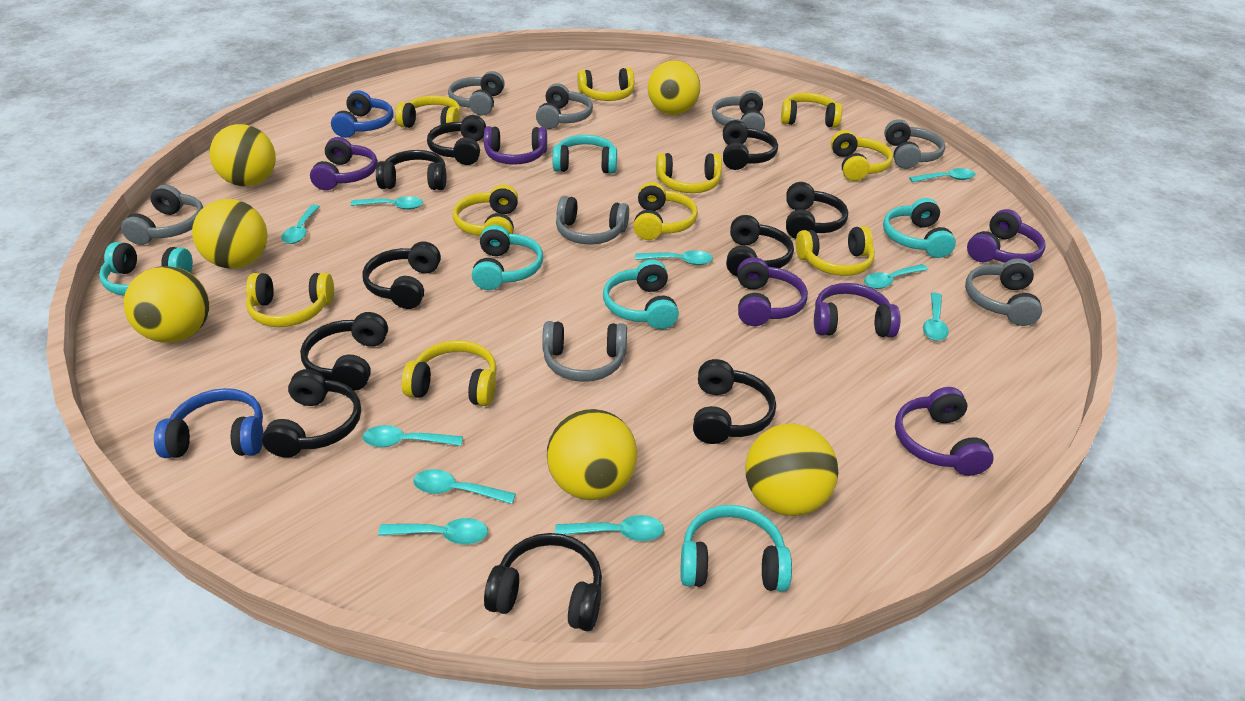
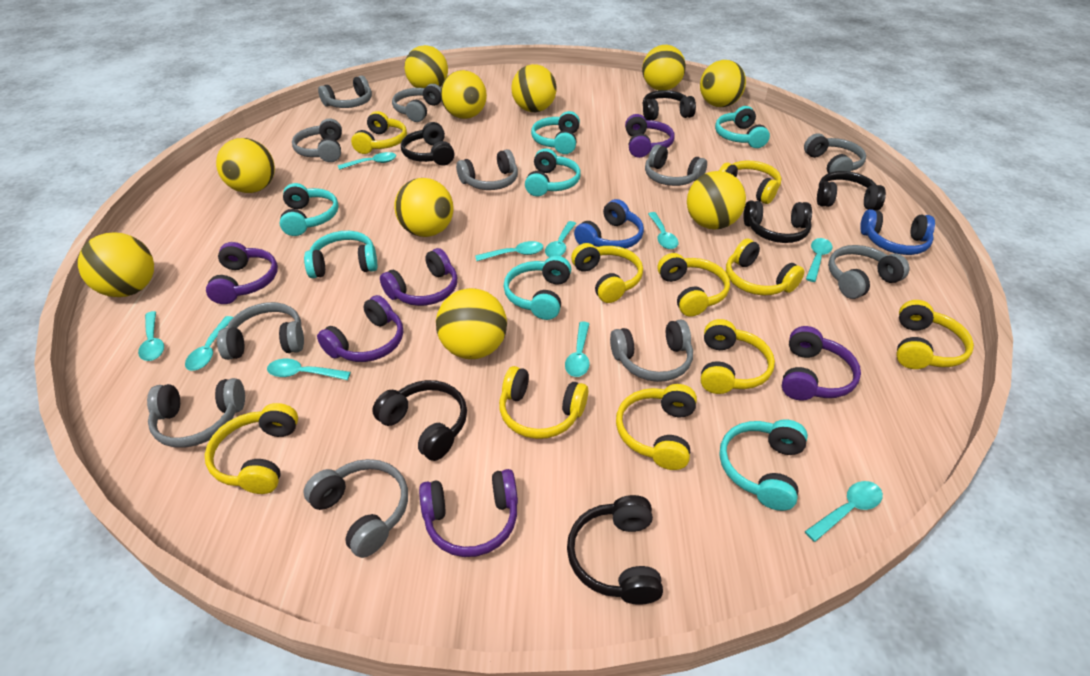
black headphones: [262,369,361,458] [300,312,388,391] [362,241,441,309] [376,150,447,190] [427,115,486,165] [484,533,602,631] [693,359,776,444] [723,120,778,170] [726,215,794,277] [786,182,848,239] = 10 -> [372,380,467,461] [401,122,454,166] [567,495,663,605] [643,90,696,120] [744,201,812,243] [817,171,886,211] = 6
grey headphones: [121,185,203,245] [448,71,505,115] [536,83,593,129] [542,321,627,382] [556,196,629,245] [712,90,765,131] [884,119,945,169] [965,258,1042,326] = 8 -> [147,378,245,448] [217,302,304,360] [292,118,342,162] [303,459,408,558] [318,75,372,108] [392,84,442,122] [456,149,518,190] [610,319,693,382] [645,144,707,186] [804,133,866,173] [828,245,909,299] = 11
turquoise headphones: [99,242,193,296] [472,225,543,290] [552,135,617,174] [603,260,679,329] [680,505,792,592] [883,198,956,258] = 6 -> [280,183,339,236] [304,231,378,278] [503,256,571,320] [525,148,581,196] [531,111,580,154] [715,106,770,148] [719,419,808,511] = 7
yellow ball: [124,266,209,343] [192,199,268,269] [210,124,276,186] [547,409,637,500] [648,60,700,115] [745,424,838,516] = 6 -> [78,232,154,297] [216,138,275,193] [394,178,453,237] [405,45,448,88] [436,288,507,359] [441,70,487,119] [511,64,556,112] [642,45,686,90] [687,171,746,229] [700,60,746,107] = 10

